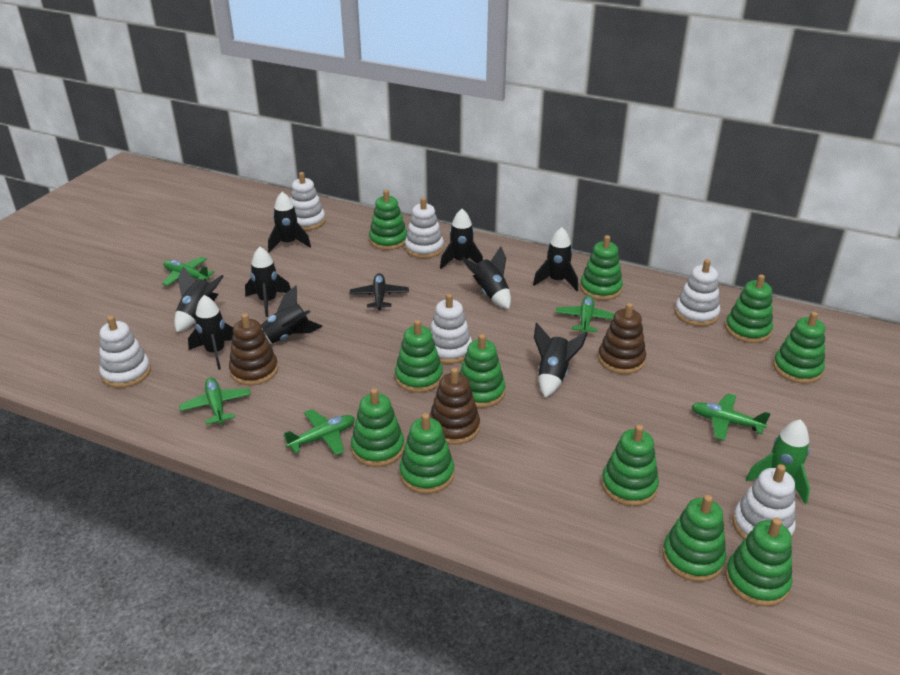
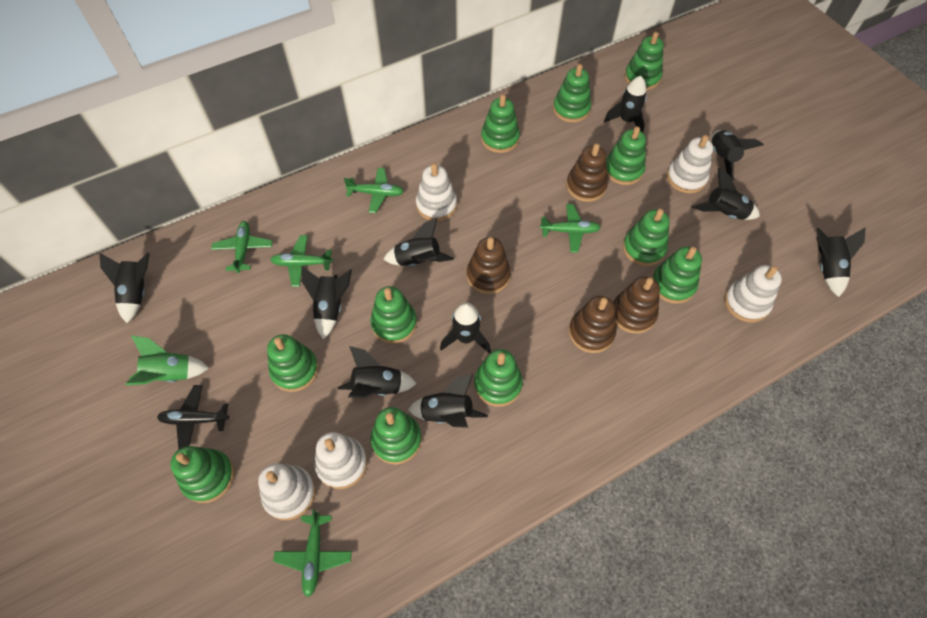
black rocket: [174,266,224,332] [188,295,233,370] [245,247,291,317] [261,286,323,344] [268,192,311,253] [440,209,483,269] [461,246,511,309] [533,227,578,291] [534,323,588,398] = 9 -> [99,252,150,323] [301,266,352,339] [338,346,417,398] [383,218,454,266] [408,374,488,428] [440,302,491,354] [604,76,647,132] [691,168,760,220] [712,130,764,181] [816,227,866,297] = 10
brown stacking toy: [229,313,278,385] [430,368,480,445] [598,303,646,374] = 3 -> [467,237,511,294] [566,143,608,202] [569,296,616,353] [613,276,660,334] = 4
white stacking toy: [99,316,151,388] [290,172,325,231] [405,197,444,259] [430,294,472,364] [674,259,720,326] [732,464,796,539] = 6 -> [258,464,316,520] [314,432,367,489] [416,163,457,221] [667,135,713,193] [724,265,782,322] = 5

